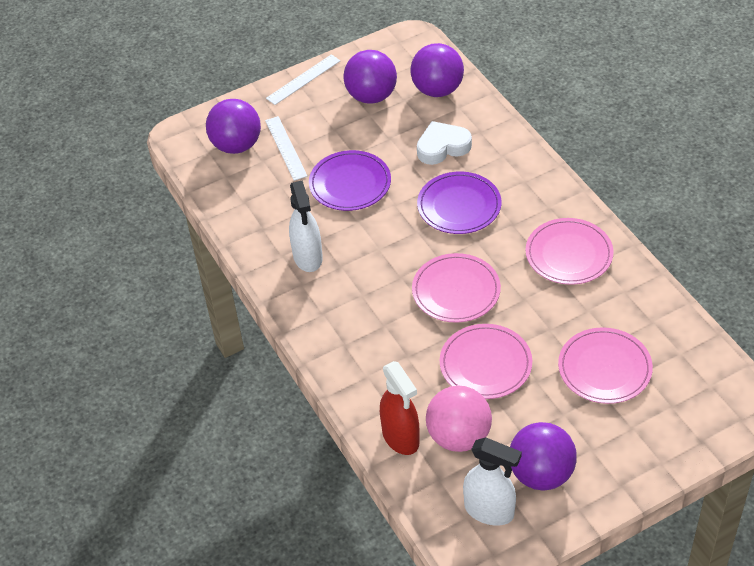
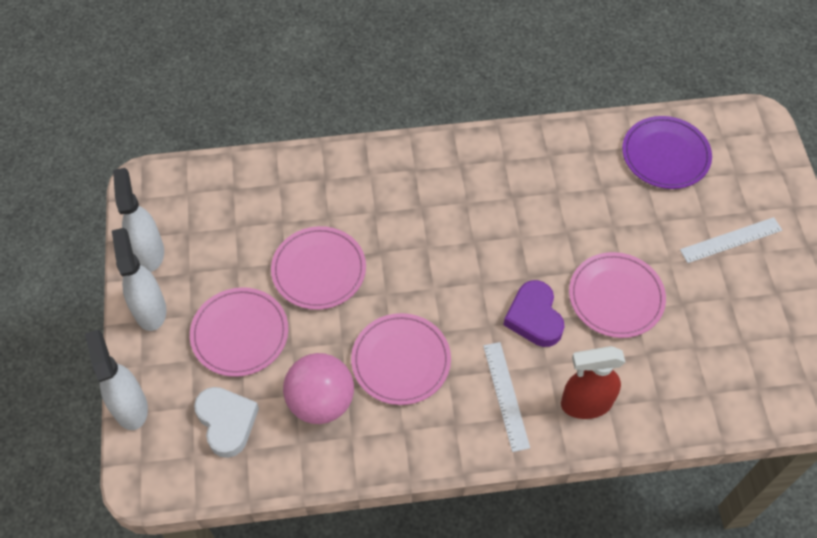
purple ball: [206,99,261,154] [343,50,397,104] [410,43,464,97] [510,422,577,490] = 4 -> none = 0
purple heart: none = 0 -> [504,280,565,347] = 1
purple plate: [309,150,391,211] [417,172,501,234] = 2 -> [622,116,712,189] = 1
white spray bottle: [289,181,323,272] [463,438,522,526] = 2 -> [85,330,148,430] [112,228,166,331] [113,168,164,272] = 3

